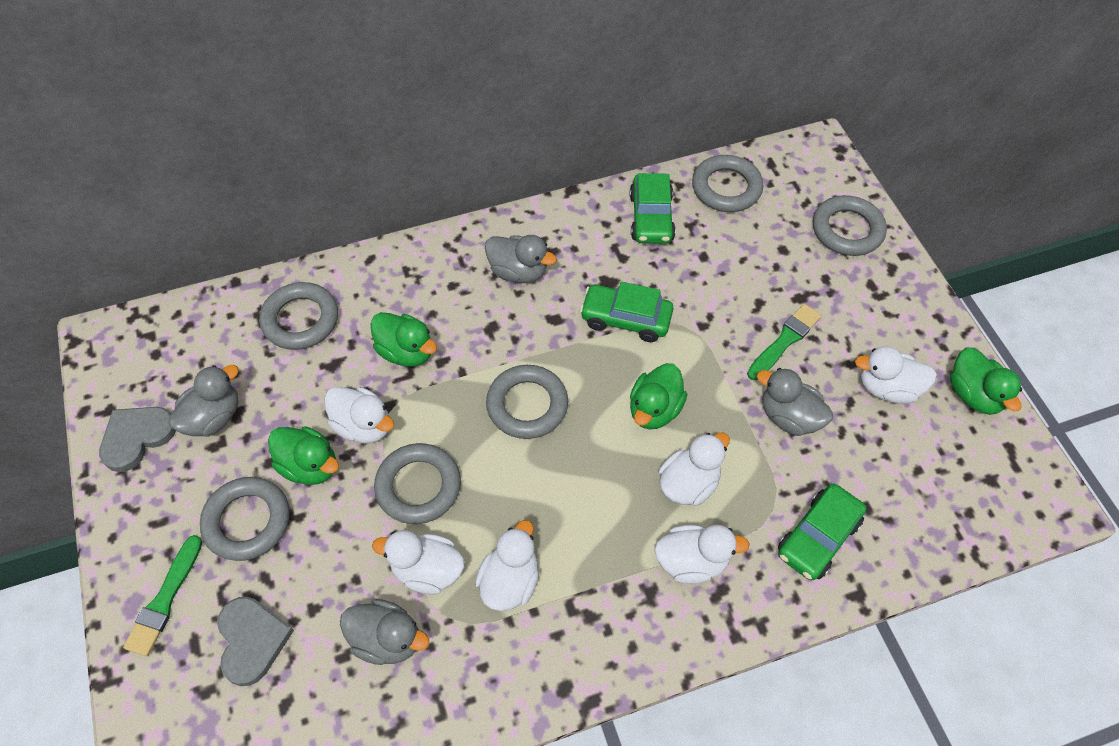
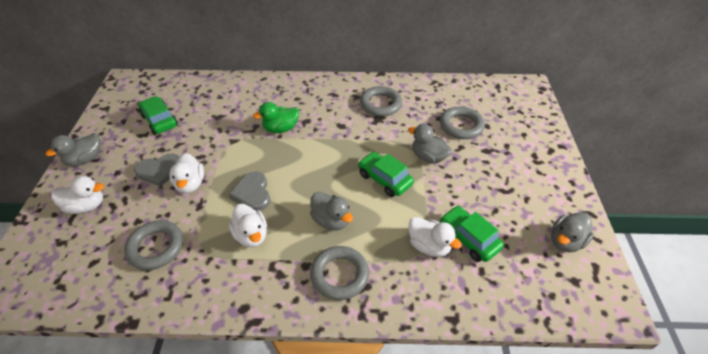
green brush: [123,535,202,656] [747,304,821,380] = 2 -> none = 0
green duck: [268,426,339,485] [371,312,437,367] [630,363,687,429] [950,347,1022,415] = 4 -> [253,102,299,133] = 1
grey ring: [200,477,290,561] [259,282,338,350] [374,443,461,524] [486,365,568,439] [692,155,763,212] [813,195,887,256] = 6 -> [124,220,183,270] [310,246,369,300] [360,86,402,117] [440,106,485,139] = 4
white duck: [324,387,394,443] [372,530,465,595] [475,520,539,611] [654,524,750,584] [659,433,730,506] [855,346,937,404] = 6 -> [51,176,104,214] [169,153,204,193] [229,204,267,247] [409,217,462,257] = 4

